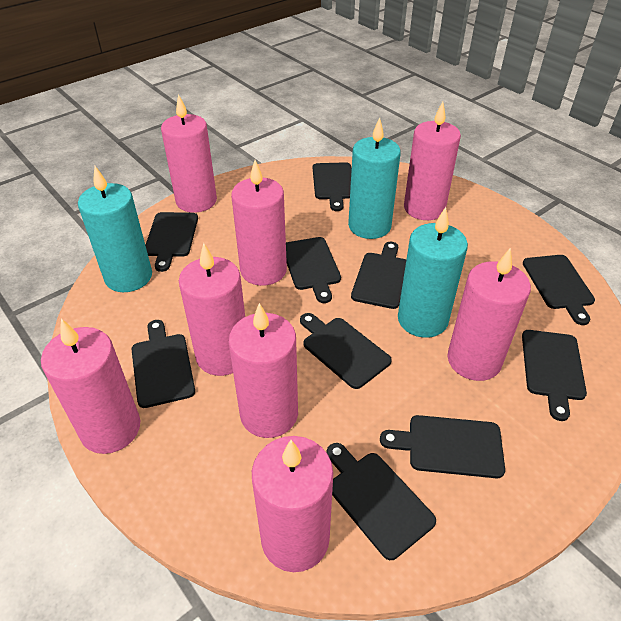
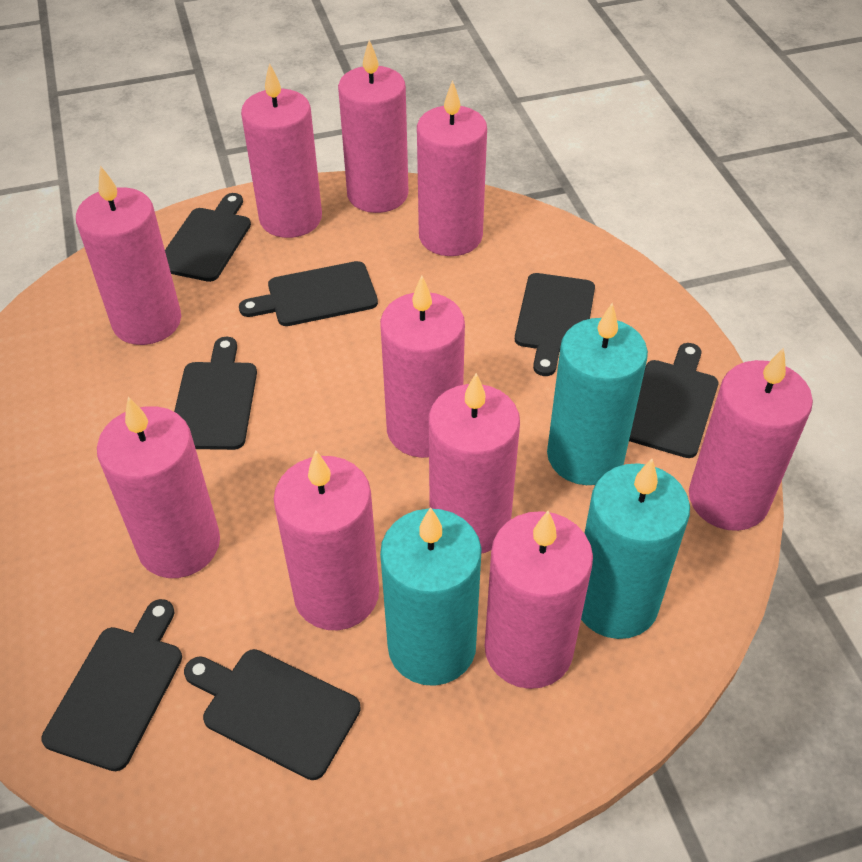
black cutting board: [131,320,195,408] [145,212,198,272] [286,237,341,303] [300,313,392,389] [313,162,352,211] [327,443,436,560] [351,242,406,309] [380,415,505,478] [522,330,587,421] [523,255,595,325] = 10 -> [41,599,182,771] [165,193,251,282] [174,337,257,450] [184,649,361,780] [239,261,378,326] [515,273,595,376] [629,343,718,458] = 7
pink candle: [41,319,140,454] [161,94,217,213] [179,243,245,376] [229,303,298,438] [231,160,287,286] [252,436,333,572] [404,102,461,220] [448,248,531,381] = 8 -> [76,165,181,345] [97,397,220,578] [241,63,322,238] [274,450,379,630] [338,40,409,213] [380,275,465,458] [417,80,487,256] [429,373,520,554] [485,511,593,689] [689,348,813,531] = 10

